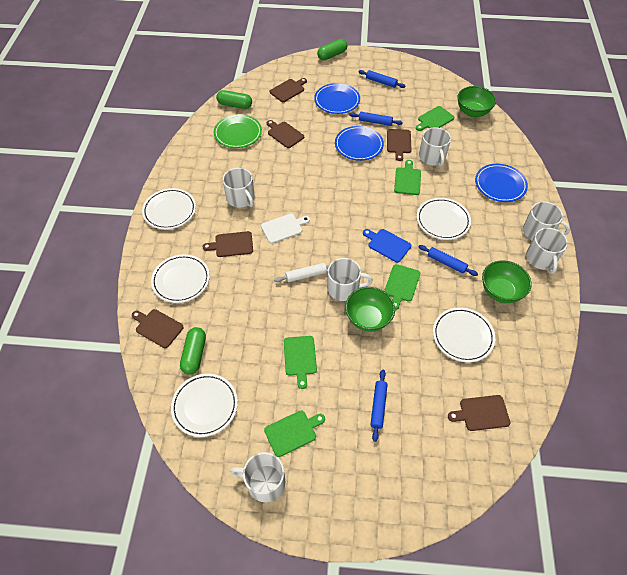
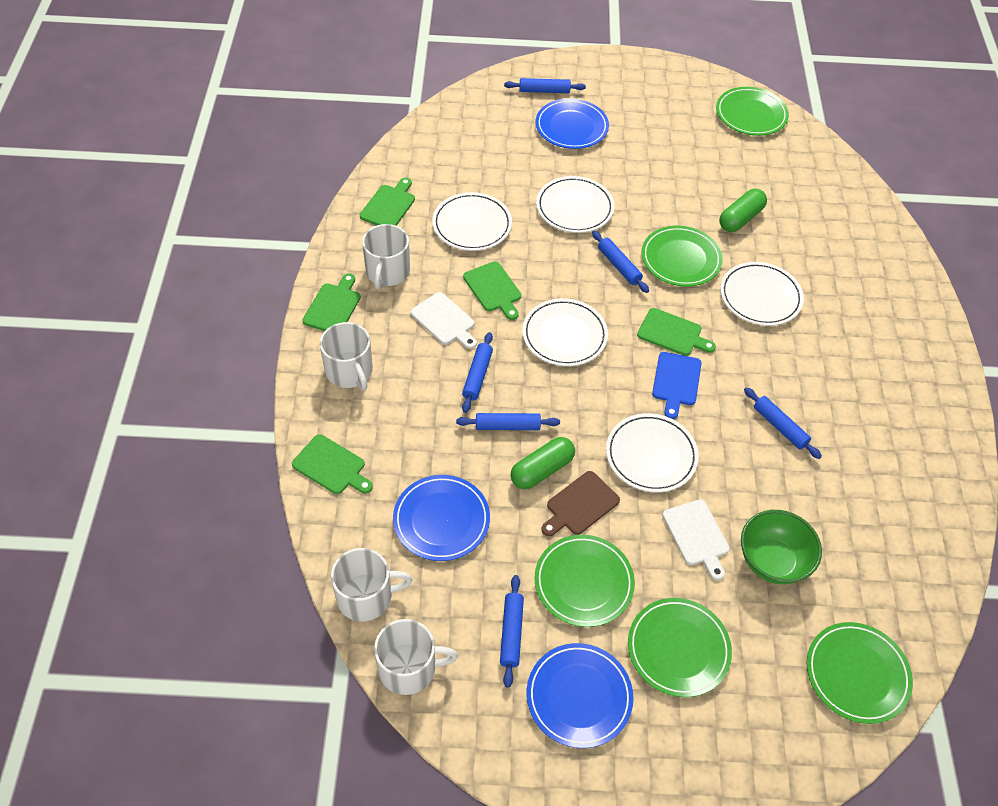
blue rolling pin: [349,112,403,126] [359,70,406,88] [370,370,388,442] [418,245,478,276] = 4 -> [456,413,560,430] [462,332,493,413] [500,575,524,688] [504,78,586,93] [592,231,649,293] [744,387,822,459] = 6
brown cutting board: [132,309,184,348] [203,231,253,257] [267,120,304,148] [270,78,307,102] [387,129,412,161] [448,395,510,431] = 6 -> [541,471,620,536] = 1
green bowl: [345,287,395,332] [458,86,496,117] [482,260,532,303] = 3 -> [741,510,822,584] = 1
green capsule: [180,327,206,375] [216,90,252,109] [317,39,348,60] = 3 -> [511,437,575,489] [719,189,767,232] = 2
green plate: [214,114,262,148] = 1 -> [534,535,635,627] [628,598,732,697] [641,226,723,287] [716,87,789,136] [807,622,913,724] = 5
white cutting board: [261,214,310,244] = 1 -> [411,292,477,349] [663,499,730,580] = 2
white mug: [223,168,255,207] [230,452,285,502] [327,258,373,301] [419,127,451,167] [523,202,570,240] [526,228,568,274] = 6 -> [320,322,373,390] [331,548,412,621] [362,224,410,290] [374,619,458,695] = 4
white rolling pin: [274,263,329,282] = 1 -> none = 0

